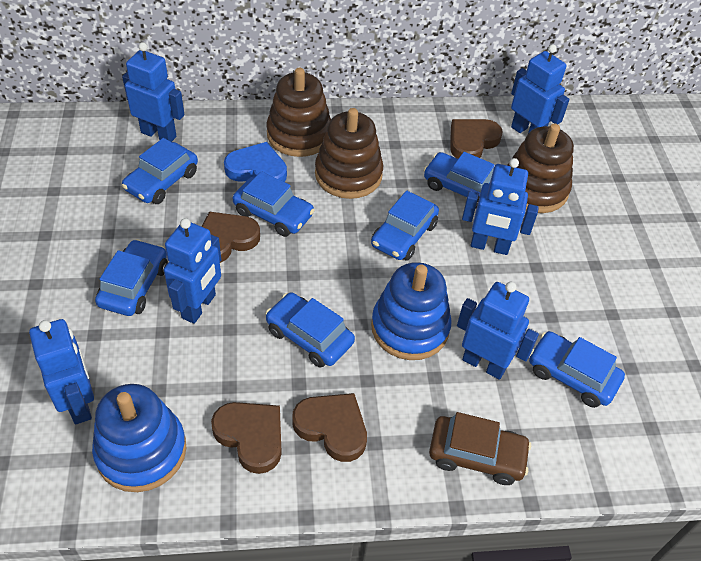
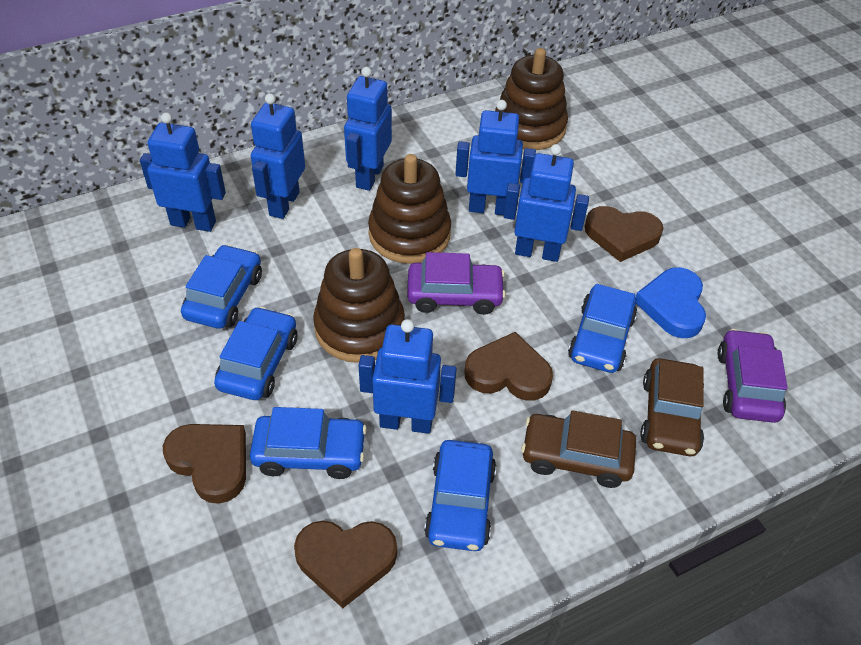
blue car: [95,239,168,316] [122,138,198,204] [233,171,315,237] [266,292,355,368] [371,191,439,261] [424,152,495,209] [529,331,625,408] = 7 -> [181,244,262,329] [214,306,297,400] [250,407,367,479] [424,440,496,551] [568,284,637,373] = 5
blue stacking toy: [92,384,186,492] [371,262,452,360] = 2 -> none = 0
brown car: [429,412,531,485] = 1 -> [521,410,636,488] [640,358,704,456] = 2
purple car: none = 0 -> [407,252,506,315] [718,329,787,423] = 2

